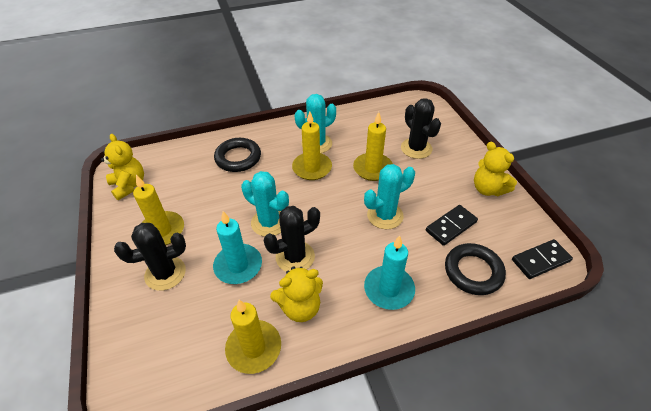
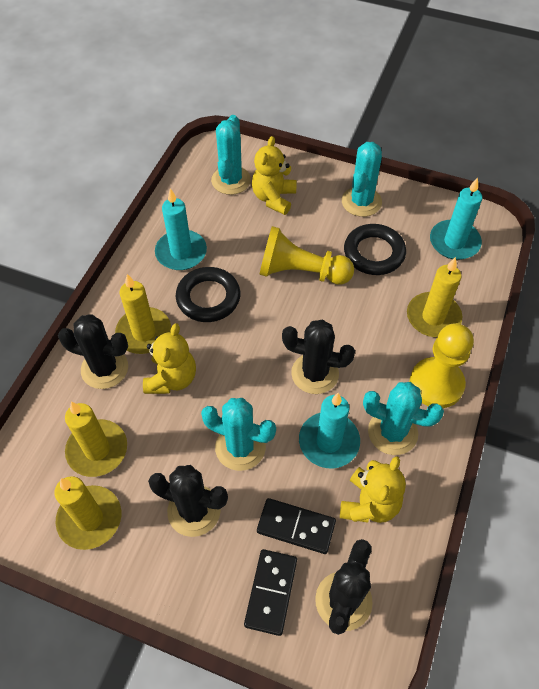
black cactus: [114,223,186,291] [264,206,320,272] [401,98,441,159] = 3 -> [58,314,128,389] [148,465,228,537] [282,320,355,394] [315,539,373,635] = 4
turquoise cactus: [241,171,289,237] [295,94,336,153] [364,164,415,229] = 3 -> [201,398,276,471] [211,115,251,195] [342,142,382,217] [363,382,444,455] = 4
turquoise candle: [213,211,262,284] [364,236,415,310] = 2 -> [155,188,207,270] [299,393,360,468] [430,177,482,260] = 3
yellow pawn: none = 0 -> [259,226,354,284] [409,323,474,408] = 2

